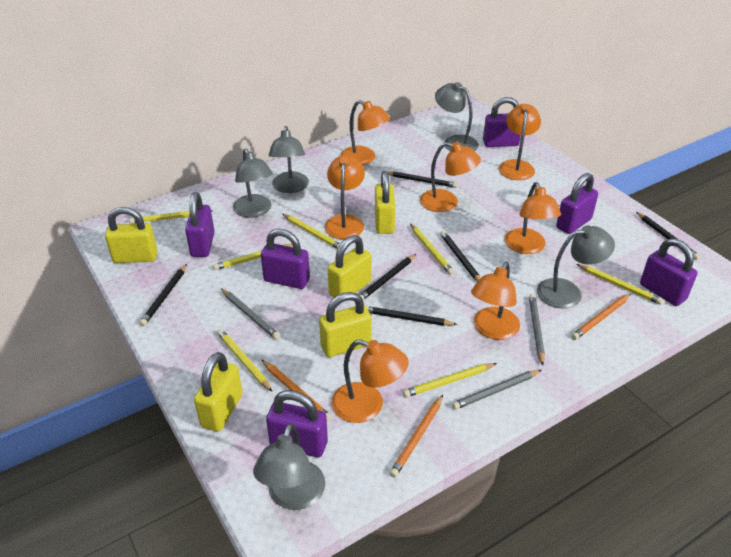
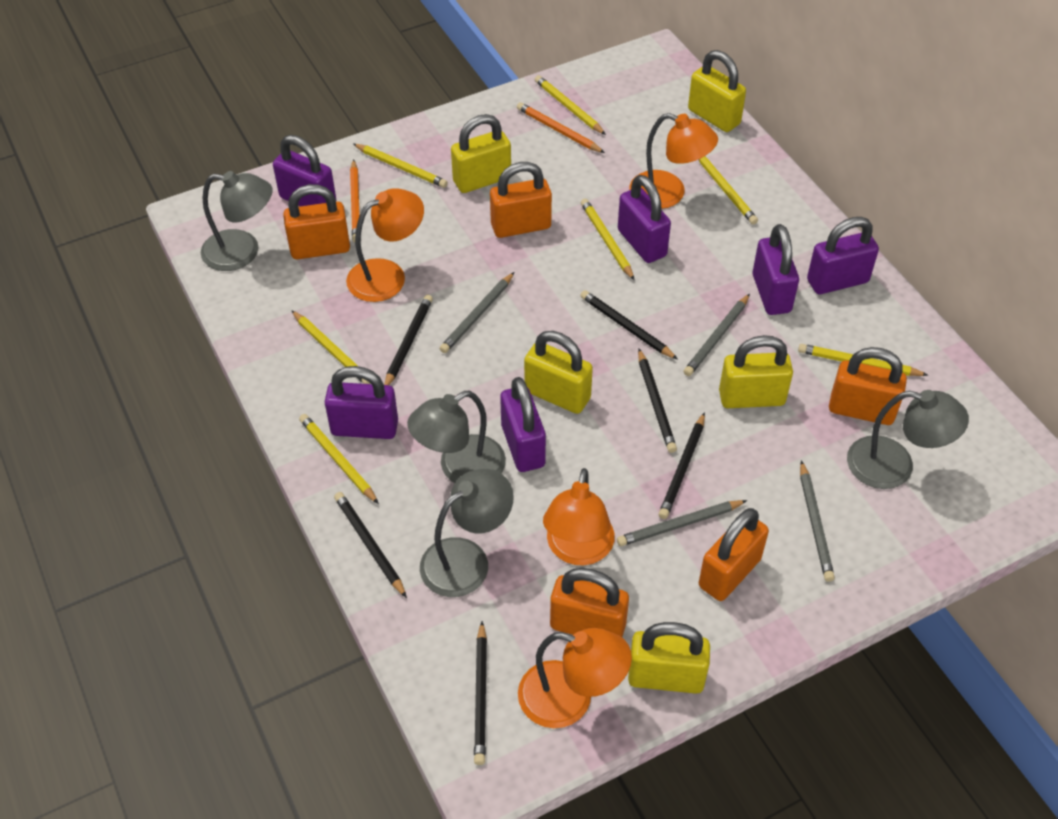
grey lamp: [233,148,273,218] [253,423,325,510] [269,126,309,193] [435,82,479,151] [537,225,615,308] = 5 -> [201,171,273,271] [407,391,506,483] [420,469,514,597] [847,390,969,489] = 4
grey pencil: [221,288,280,339] [452,370,541,410] [529,294,545,365] = 3 -> [440,272,514,353] [617,500,747,546] [684,294,750,376] [800,460,835,582] = 4
orange lamp: [325,155,365,239] [332,339,409,423] [340,100,390,165] [420,142,481,212] [471,262,520,340] [499,104,541,180] [505,182,561,254] = 7 -> [346,188,424,302] [518,628,632,728] [543,468,615,565] [630,113,718,209] = 4
orange padlock: none = 0 -> [283,184,350,259] [490,162,552,238] [550,568,629,637] [699,508,769,601] [829,347,907,425] = 5
orange pencil: [261,359,332,421] [390,395,443,478] [571,294,631,340] = 3 -> [350,159,360,242] [517,102,605,153] = 2

